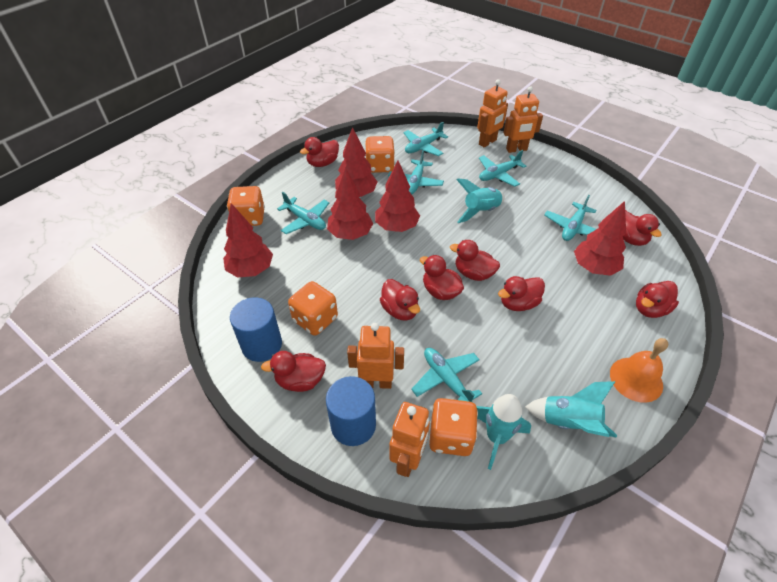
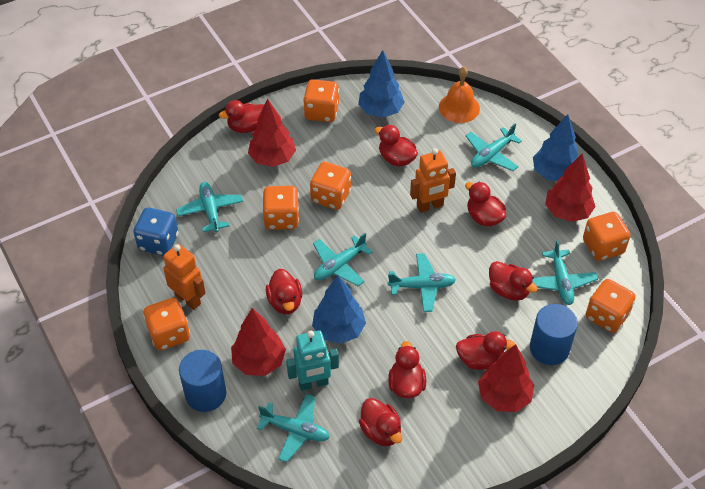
blue dice: none = 0 -> [133,208,178,256] = 1
blue tree: none = 0 -> [312,275,366,344] [358,50,405,118] [533,114,578,181] = 3
orange dice: [227,186,265,226] [288,281,338,335] [365,136,395,173] [429,398,478,456] = 4 -> [143,298,190,350] [262,186,299,230] [303,79,339,122] [310,162,351,210] [583,212,631,261] [586,279,636,333] = 6
orange robot: [347,323,404,389] [390,402,430,477] [477,79,508,148] [503,86,543,153] = 4 -> [163,244,206,310] [410,148,456,213] = 2
red tree: [223,203,273,278] [327,167,373,240] [335,127,377,197] [375,161,420,232] [574,201,626,276] = 5 -> [231,308,286,376] [248,99,296,167] [478,344,534,412] [545,153,596,222] = 4
turquoise robot: none = 0 -> [286,330,339,391] = 1
turquoise rocket: [457,178,505,223] [477,394,531,470] [525,381,617,438] = 3 -> none = 0

